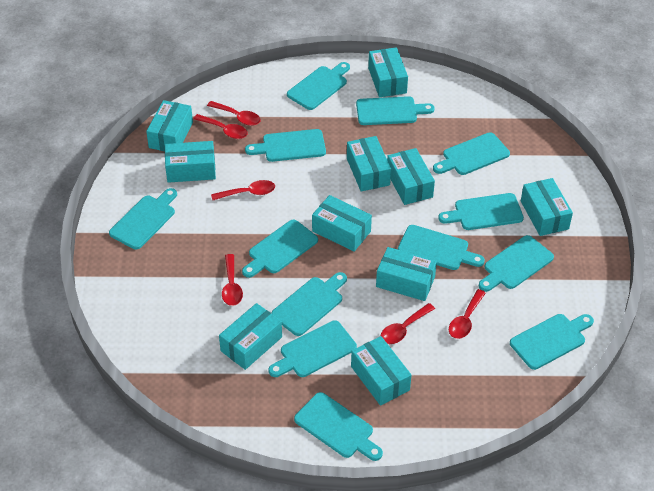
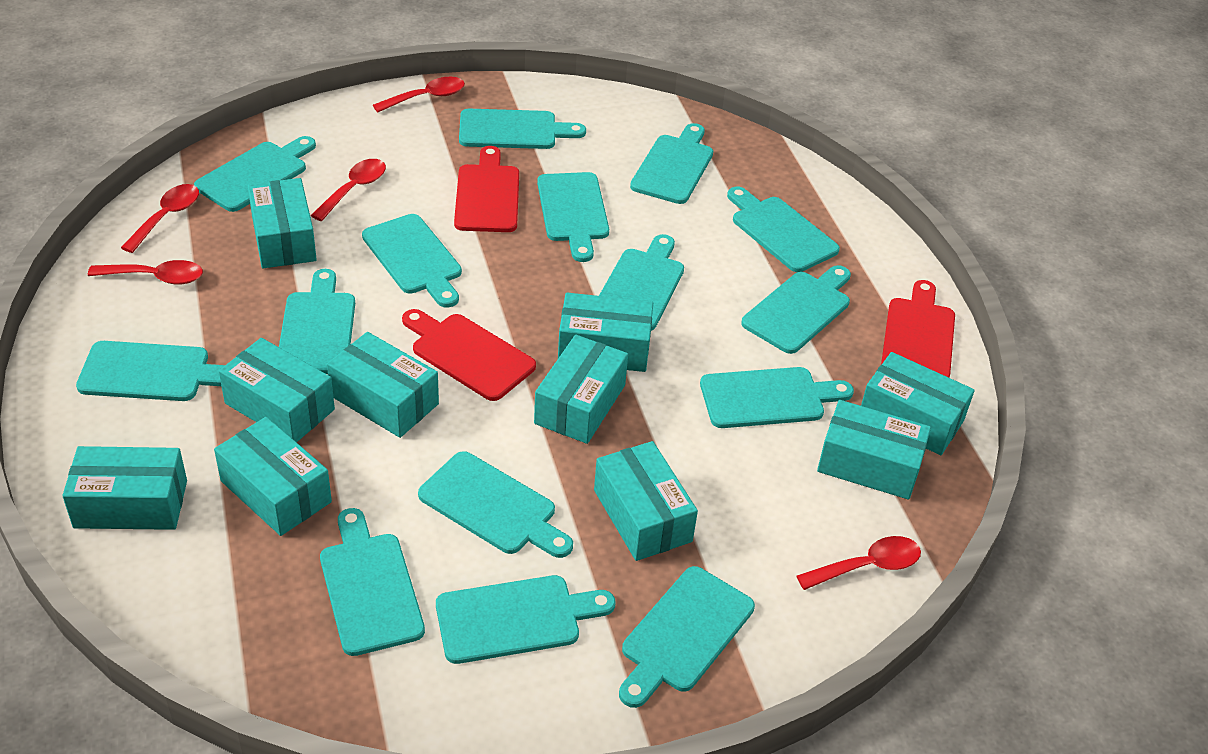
red cutting board: none = 0 -> [402,309,536,401] [454,146,519,232] [881,280,955,378] = 3
red spoon: [193,114,247,139] [207,101,261,126] [211,180,275,201] [222,254,243,306] [381,303,435,344] [449,289,486,339] = 6 -> [88,260,203,285] [121,184,199,253] [311,159,386,221] [373,77,465,112] [797,536,921,590] = 5
turquoise cutting board: [109,188,177,250] [242,220,318,278] [245,129,326,162] [268,320,357,377] [271,272,347,336] [287,62,350,110] [294,392,383,461] [356,96,435,125] [398,225,485,270] [433,132,510,175] [438,193,524,230] [479,235,554,292] [510,314,594,370] = 13 -> [76,341,225,401] [194,136,316,212] [279,269,355,374] [320,508,425,656] [362,214,462,308] [418,451,573,558] [436,575,616,664] [459,109,586,149] [537,172,609,262] [599,234,684,331] [619,566,755,708] [630,123,713,204] [700,367,854,428] [727,187,840,272] [741,265,851,354] = 15

